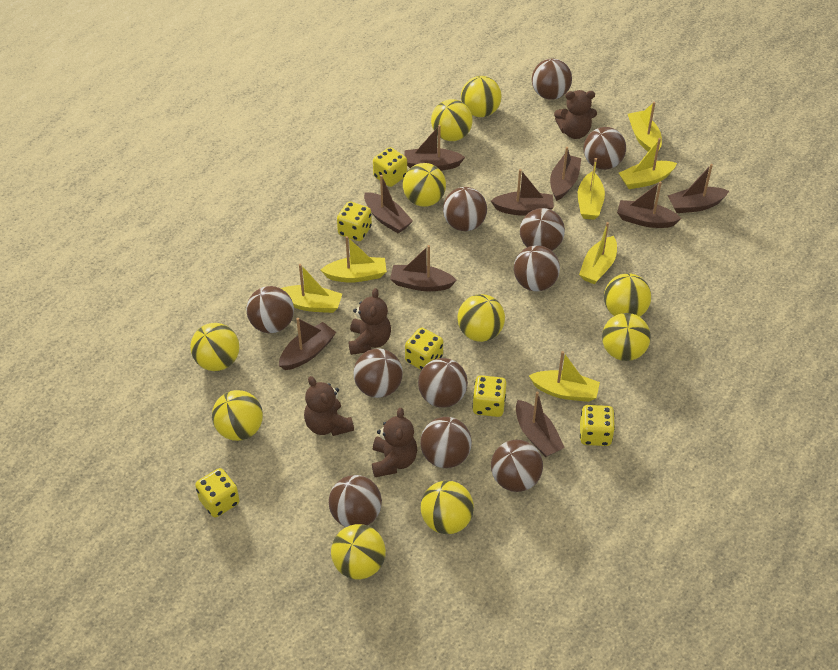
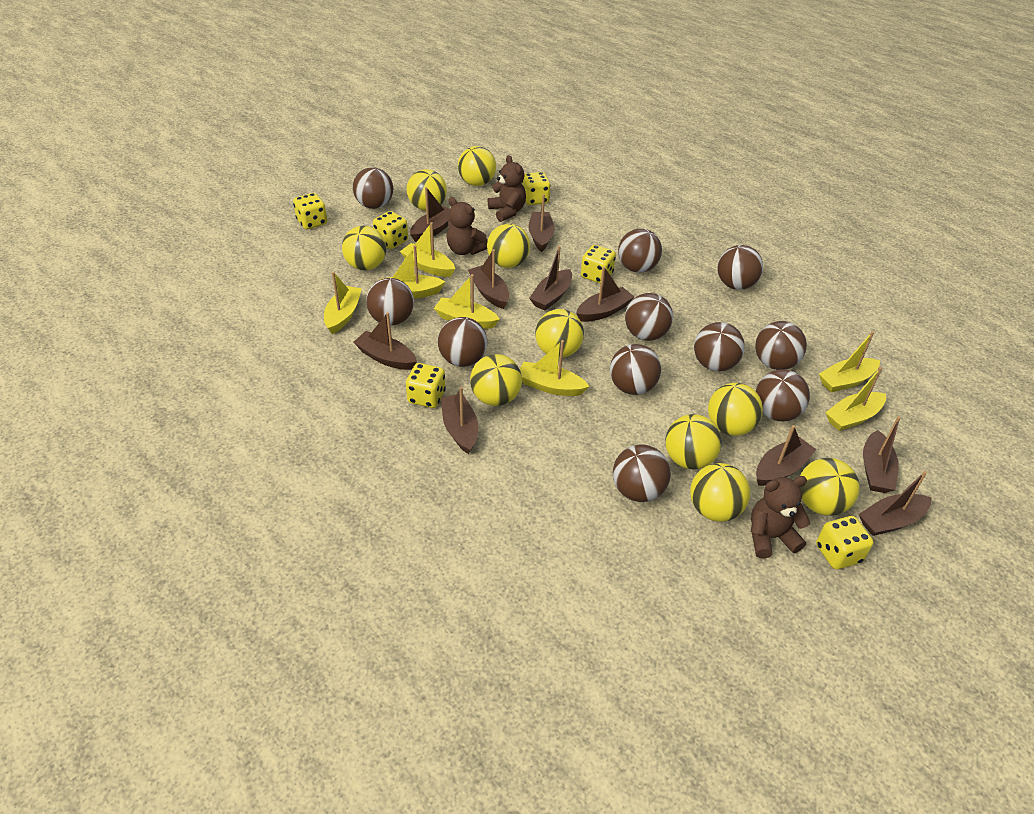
brown boat: [279,318,336,370] [364,175,413,233] [390,245,457,291] [404,125,465,171] [491,169,554,216] [516,392,565,457] [550,147,581,201] [617,181,681,228] [668,164,729,213] = 9 -> [353,312,417,370] [410,187,450,242] [441,387,478,454] [468,249,509,309] [529,194,555,252] [529,246,572,310] [576,266,634,322] [756,425,817,486] [859,471,932,536] [863,416,901,493] = 10
brown teddy bear: [304,376,354,436] [349,288,391,355] [372,408,417,477] [554,90,597,139] = 4 -> [447,197,488,255] [488,155,526,222] [751,476,810,559] = 3

